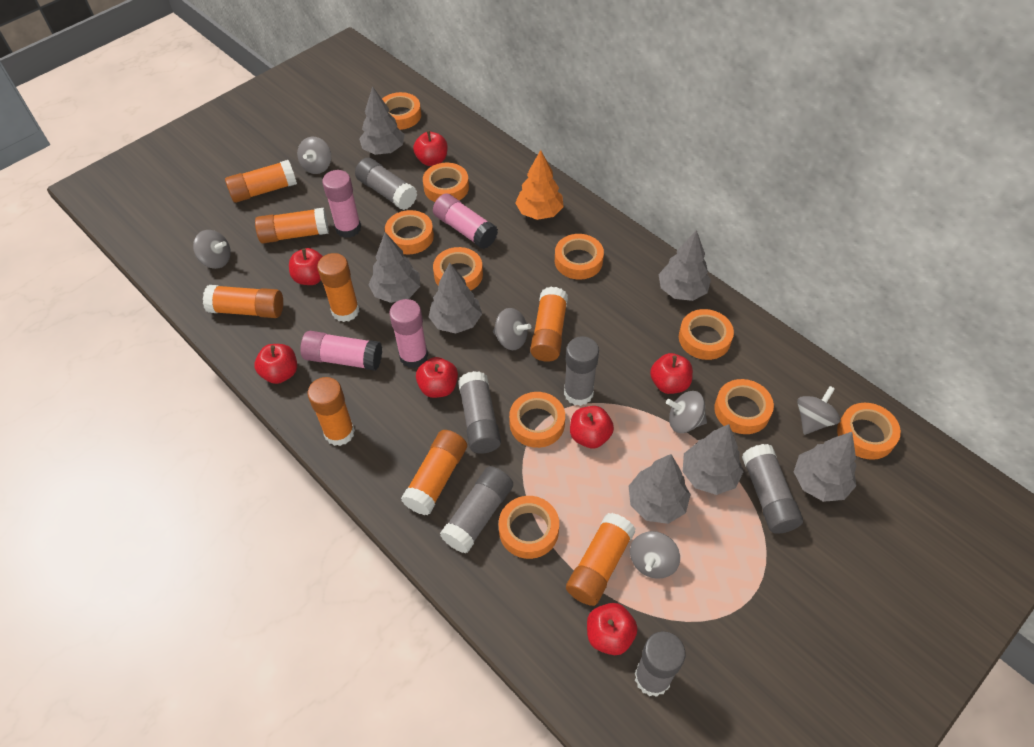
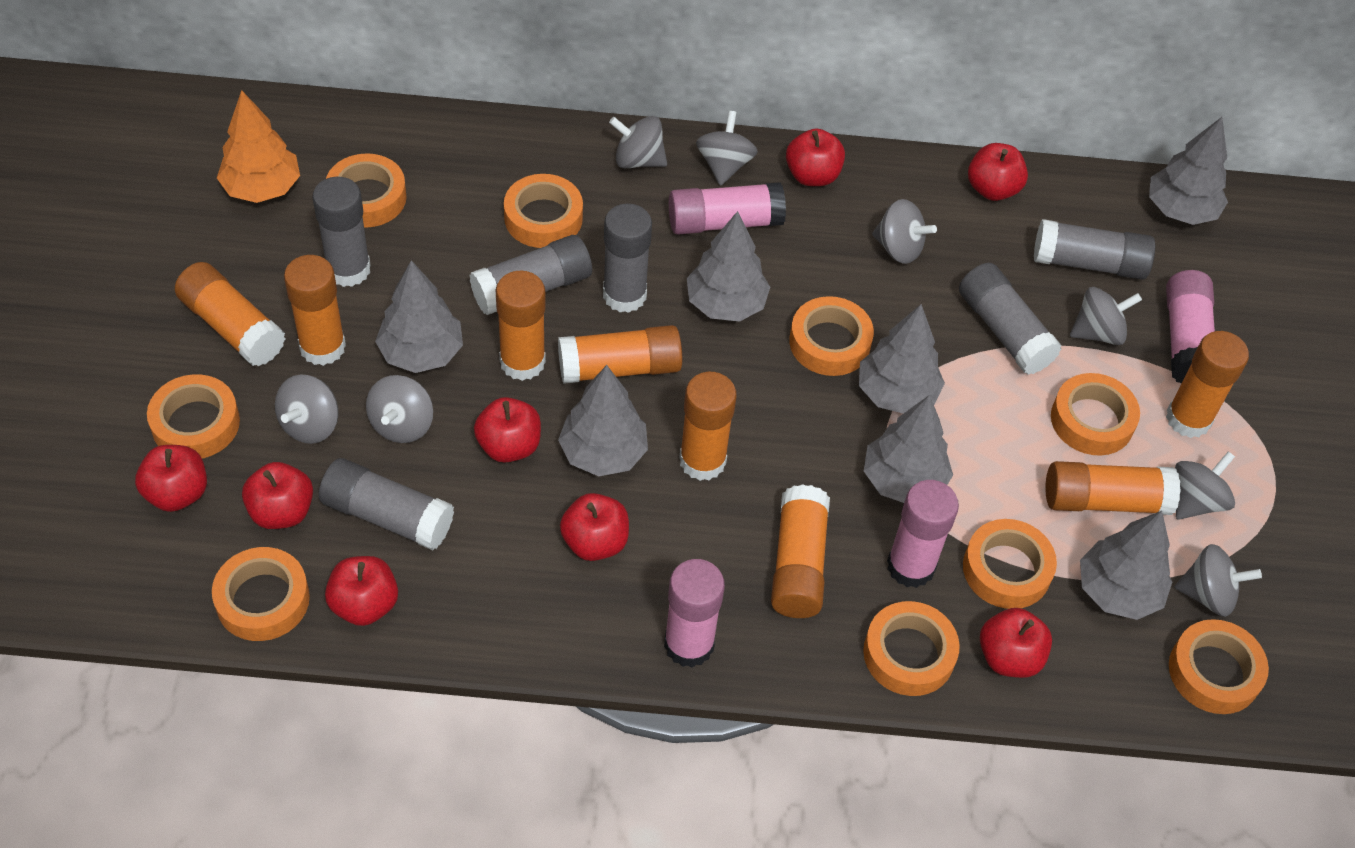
grey spinning top: [193,230,231,269] [297,137,331,174] [493,308,531,350] [630,531,680,579] [666,391,707,433] [797,386,841,435] = 6 -> [275,374,338,444] [366,375,433,443] [609,116,667,169] [696,111,758,186] [872,199,937,264] [1070,287,1142,345] [1174,544,1262,617] [1175,451,1235,520] = 8
orange tape: [382,92,421,130] [385,210,434,255] [423,163,469,202] [433,247,483,290] [499,496,559,559] [509,392,565,448] [555,234,604,280] [679,309,734,360] [714,379,774,434] [837,403,901,460] = 10 -> [147,374,240,459] [212,547,310,641] [326,153,407,228] [504,174,583,248] [789,296,874,376] [863,601,960,696] [963,519,1057,609] [1051,373,1140,456] [1169,619,1269,714] = 9
red apple: [254,344,297,384] [289,248,323,285] [413,130,448,166] [416,357,458,398] [570,406,614,448] [587,603,638,655] [650,353,693,394] = 7 -> [135,445,207,512] [242,462,313,529] [325,556,398,626] [474,397,541,463] [560,493,629,561] [786,128,845,186] [968,143,1028,201] [980,608,1052,678] = 8

